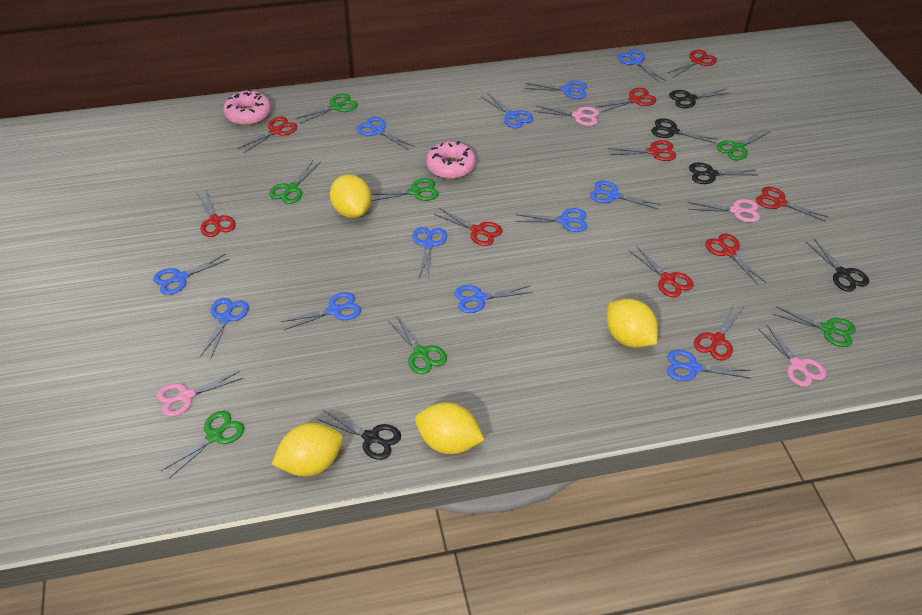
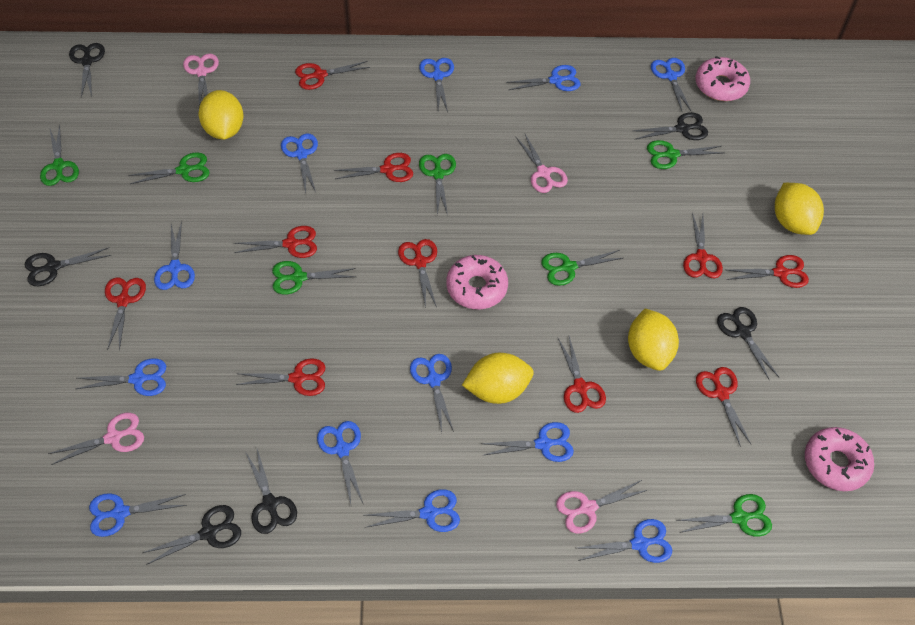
black scissors: [317,410,401,460] [651,118,717,143] [669,89,729,108] [689,162,757,184] [806,239,869,292] = 5 -> [25,247,111,286] [69,43,105,97] [143,505,241,565] [245,449,297,534] [633,112,708,140] [717,307,779,381] = 6
pink donut: [223,89,271,125] [426,141,476,179] = 2 -> [446,255,508,309] [695,56,750,101] [805,427,874,491] = 3

